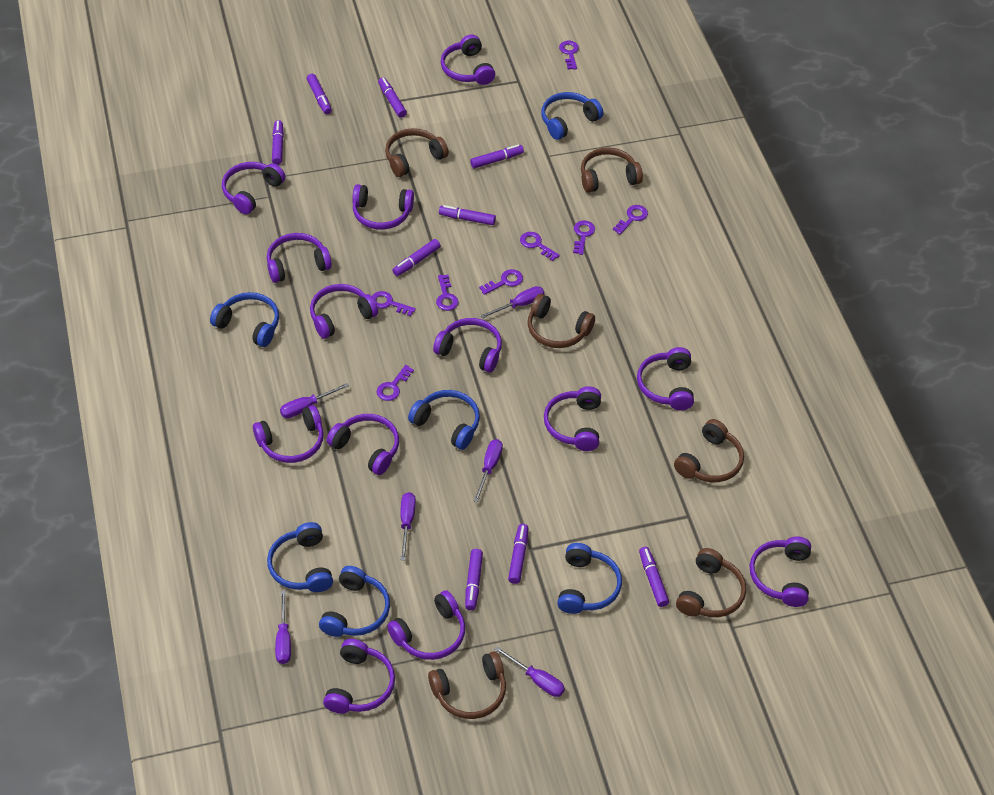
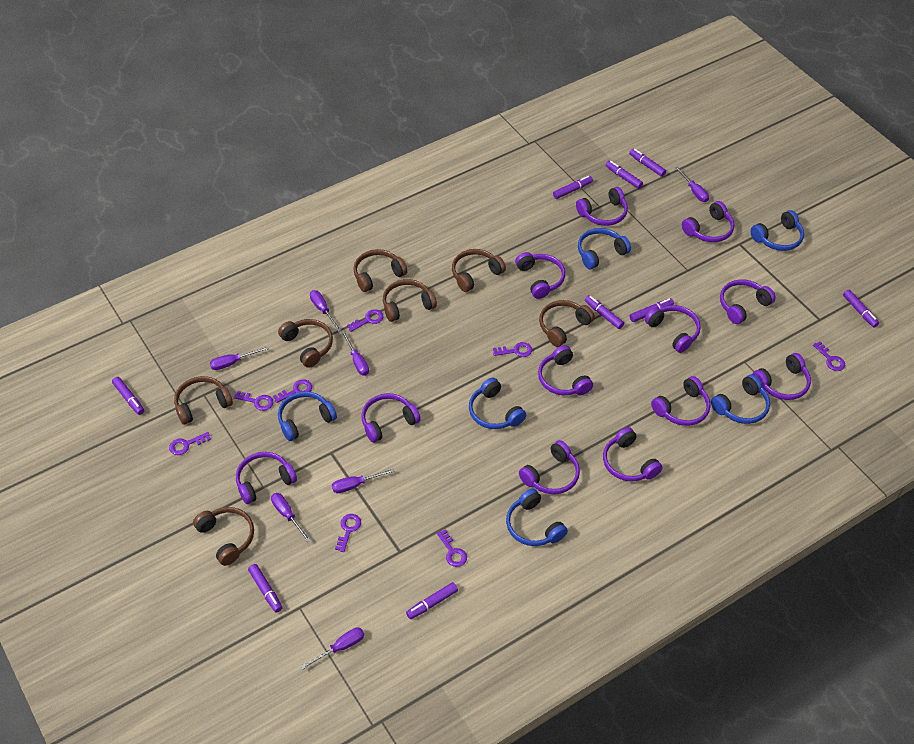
brown headphones: [385,128,449,177] [428,651,506,719] [528,294,595,348] [581,147,643,193] [674,419,744,482] [676,548,746,617] = 6 -> [174,376,233,425] [193,507,254,566] [278,319,333,368] [353,249,407,292] [383,279,437,322] [452,249,506,292] [539,300,595,347] = 7
purple headphones: [222,162,286,214] [253,405,324,463] [267,233,332,283] [310,284,378,339] [323,639,395,714] [327,414,399,475] [352,184,414,230] [387,591,465,660] [433,318,502,373] [441,34,495,85] [544,386,601,451] [637,347,694,411] [750,536,811,607] = 13 -> [236,452,297,504] [361,393,421,443] [515,252,565,299] [519,440,580,494] [538,345,593,395] [576,187,628,226] [603,427,663,481] [645,305,701,353] [651,376,711,426] [682,201,734,242] [720,279,776,324] [753,353,811,400] = 12
purple screwdriver: [275,591,291,664] [280,383,349,418] [400,492,416,560] [474,439,503,502] [480,286,544,319] [494,646,565,697] = 6 -> [210,346,269,370] [271,493,311,542] [300,628,364,670] [310,290,341,331] [332,468,395,493] [341,331,369,376] [675,167,709,202] = 7

